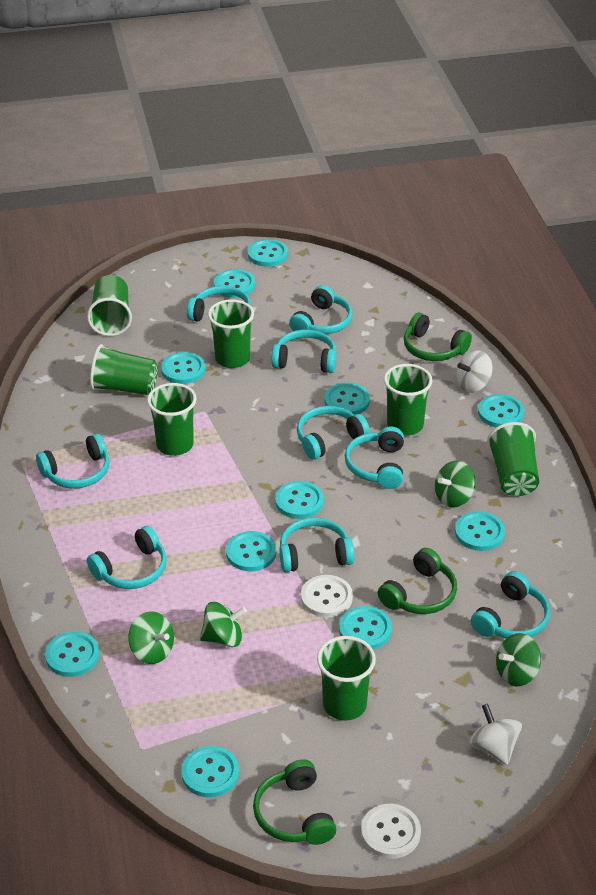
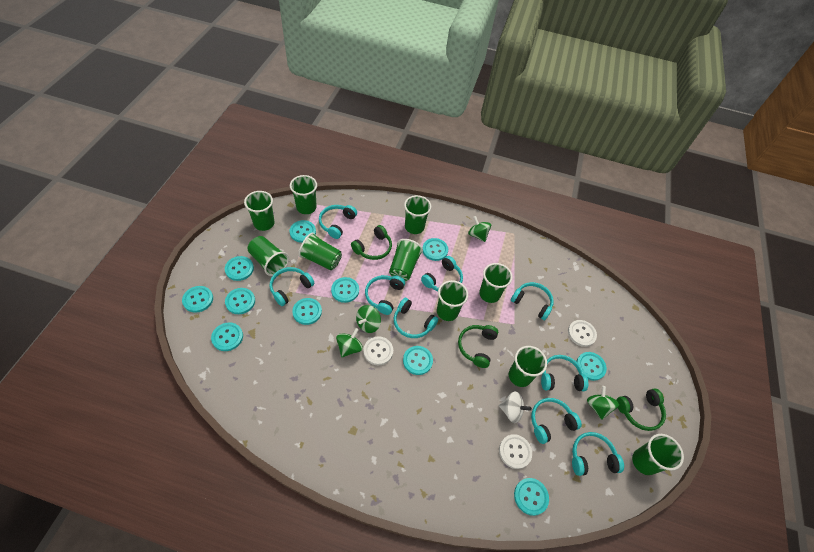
green cup: [87,275,132,336] [90,344,158,395] [147,383,197,456] [208,299,254,368] [317,636,376,721] [384,364,432,436] [487,422,539,496] = 7 -> [244,191,275,231] [248,236,289,276] [290,175,317,214] [298,233,342,270] [389,239,423,281] [404,195,431,234] [437,280,468,321] [479,263,512,303] [509,346,547,387] [632,434,684,475] = 10
white button: [301,575,353,618] [361,804,421,859] = 2 -> [363,336,393,365] [499,434,532,469] [568,320,597,347] = 3
white spinning top: [457,350,493,393] [470,704,522,765] = 2 -> [499,391,532,423] = 1

